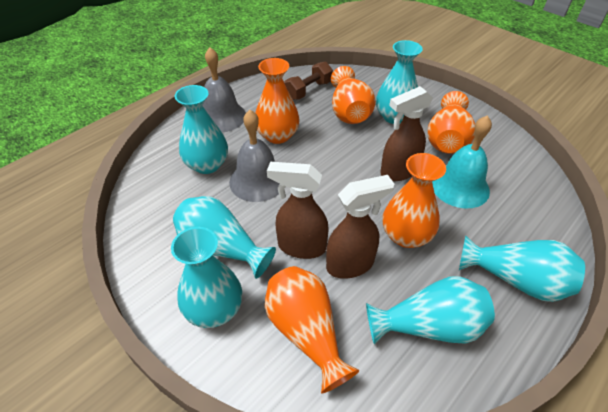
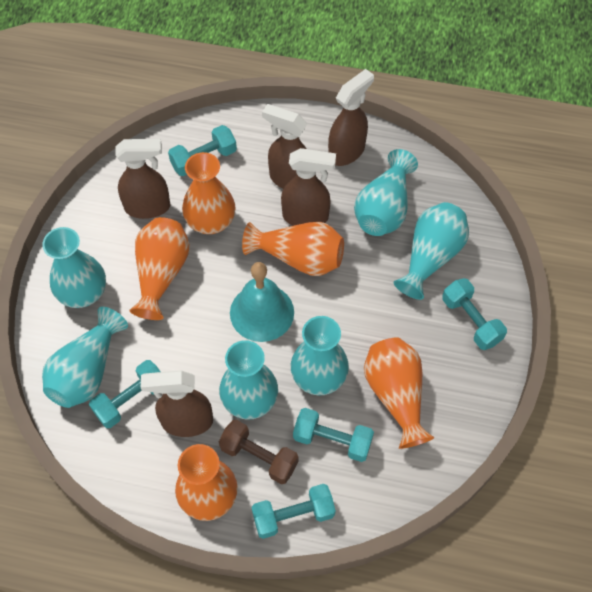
brown spray bottle: [267,162,328,259] [326,175,394,279] [380,86,433,181] = 3 -> [115,139,170,219] [141,370,213,437] [262,104,307,189] [281,148,336,226] [328,69,374,166] = 5
grey bell: [203,47,246,132] [229,110,280,202] = 2 -> none = 0
turquoise dumbbell: none = 0 -> [89,360,161,428] [168,125,237,176] [251,484,336,539] [293,408,374,462] [442,278,507,350] = 5

